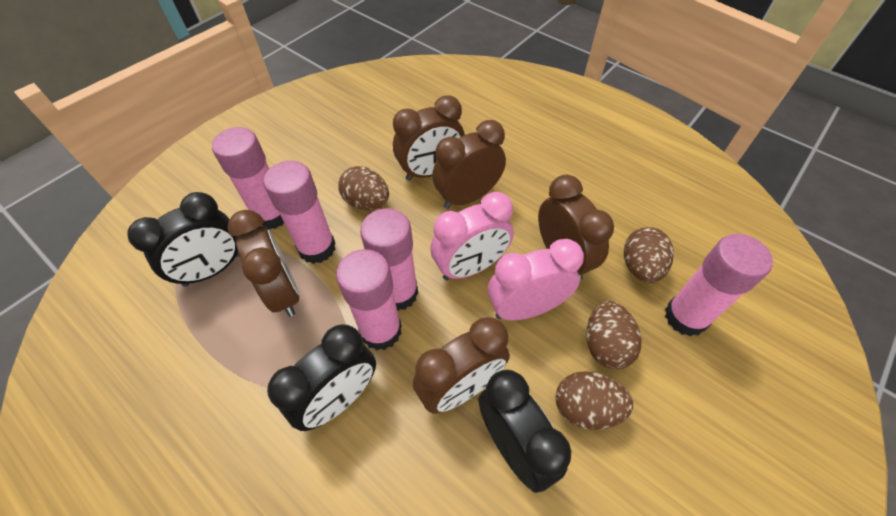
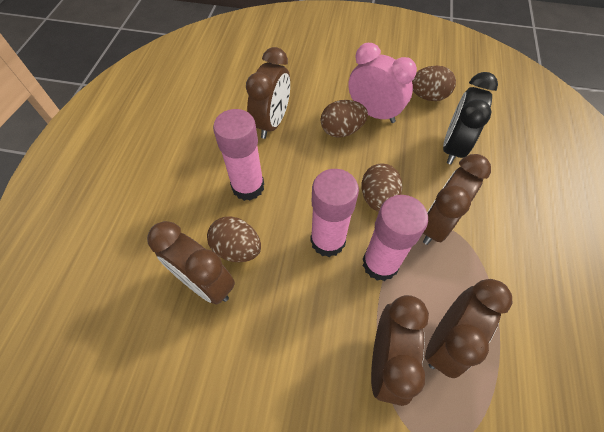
black clock: [127,192,240,287] [267,324,376,431] [478,370,572,493] = 3 -> [443,72,498,164] = 1
pink clock: [430,192,514,280] [488,239,584,321] = 2 -> [348,43,417,123] = 1
pink glue stick: [212,127,284,230] [263,161,336,264] [336,249,402,350] [360,208,418,311] [665,234,773,337] = 5 -> [213,109,264,201] [310,169,359,257] [363,195,428,281] = 3

